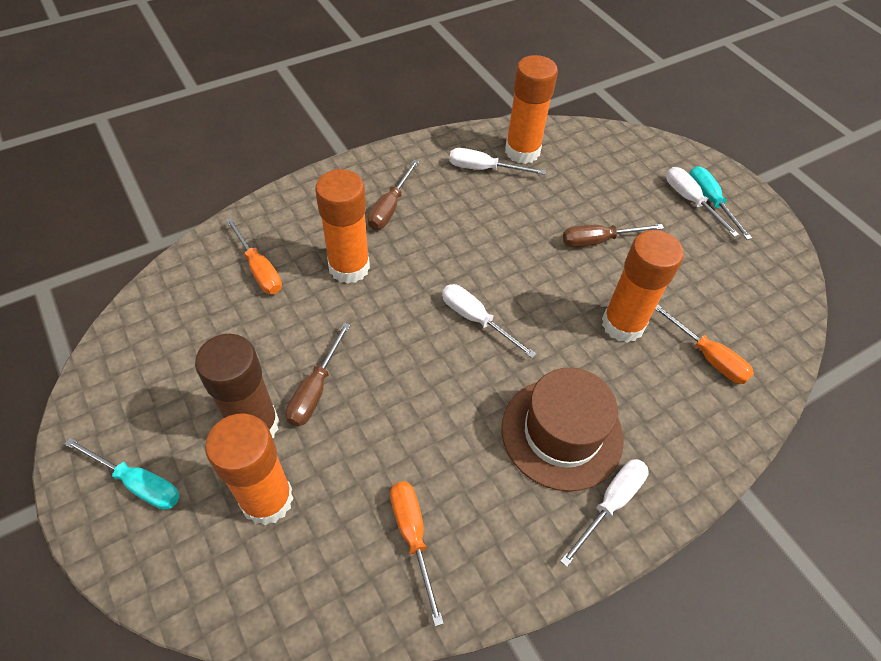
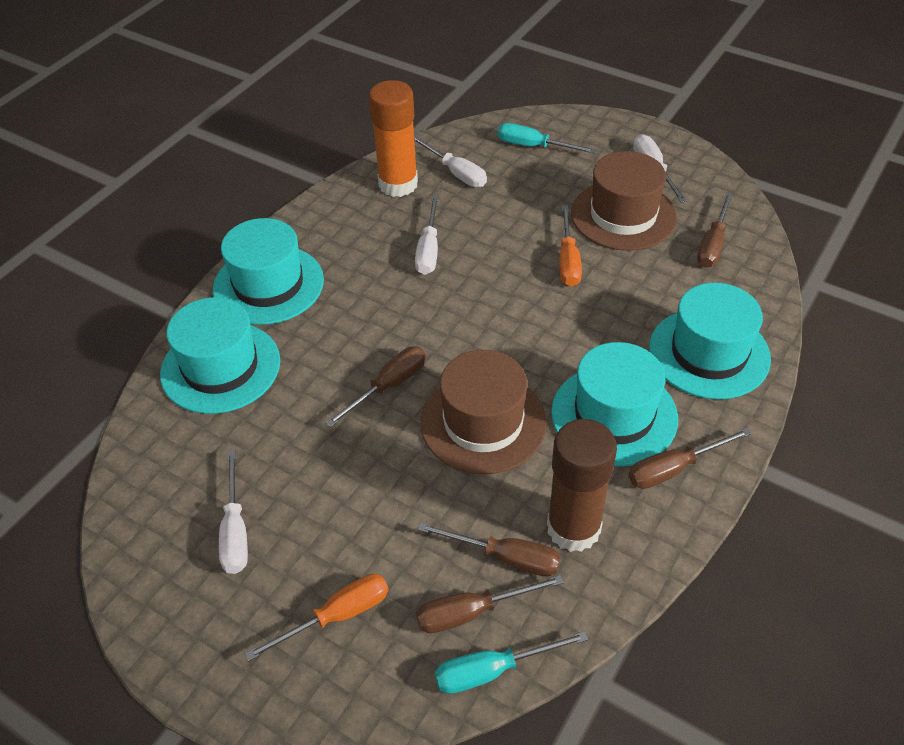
brown hat: [501,367,624,492] = 1 -> [421,350,547,474] [571,151,677,251] = 2
brown screwdriver: [286,323,350,426] [368,160,419,229] [563,224,664,247] = 3 -> [325,346,426,427] [416,575,564,633] [417,522,560,576] [629,428,751,489] [697,192,733,268] = 5
orange glue stick: [205,413,294,525] [315,169,370,284] [505,55,558,164] [602,230,684,343] = 4 -> [369,80,418,197] = 1
orange screwdriver: [226,218,282,294] [390,481,444,626] [655,304,754,384] = 3 -> [245,574,389,662] [559,205,582,287] = 2
turquoise hat: none = 0 -> [160,297,280,414] [213,218,324,325] [551,342,678,466] [649,283,771,399] = 4

